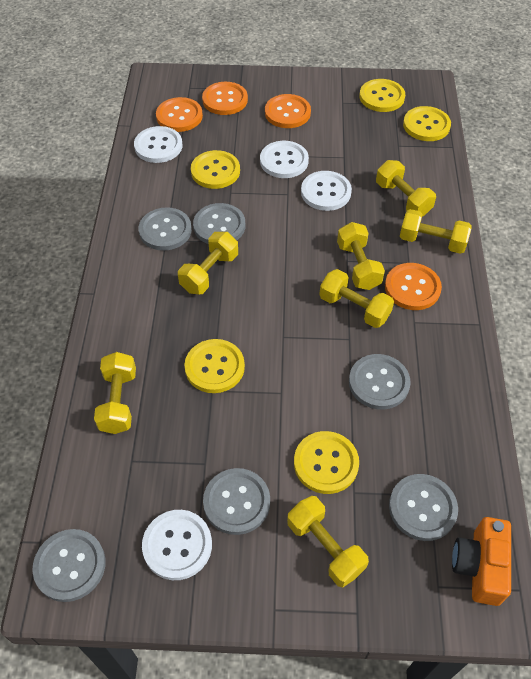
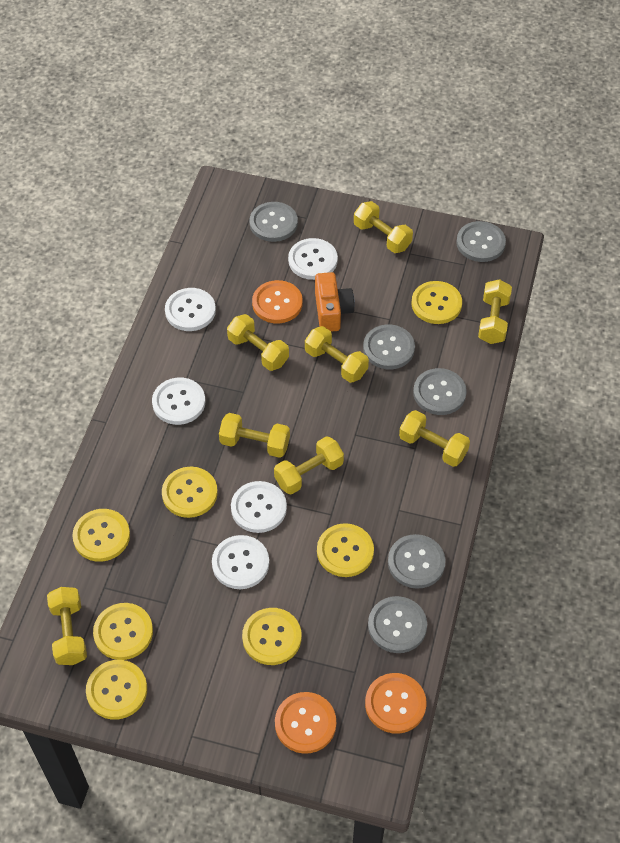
orange button: [156,97,203,132] [202,82,248,115] [265,94,311,128] [385,263,442,310] = 4 -> [252,280,303,323] [275,692,336,754] [365,673,426,734] = 3
white button: [134,126,182,163] [142,510,212,580] [260,141,309,178] [301,171,352,211] = 4 -> [152,378,205,425] [165,288,216,331] [212,535,269,589] [231,481,287,533] [288,238,338,280] = 5
yellow button: [184,339,245,393] [191,150,240,189] [294,431,359,494] [359,79,405,112] [403,106,451,141] = 5 -> [72,509,130,562] [86,660,147,720] [93,603,153,660] [162,467,218,518] [242,608,302,665] [317,523,374,577] [411,281,462,324] = 7
yellow dumbbell: [94,352,136,434] [178,232,238,294] [287,496,369,587] [319,269,394,328] [337,222,385,290] [376,160,436,216] [400,209,472,254] = 7 -> [47,587,87,665] [219,413,290,458] [227,314,289,371] [274,436,344,495] [305,326,369,383] [354,201,413,253] [399,410,470,467] [478,279,512,344] = 8

